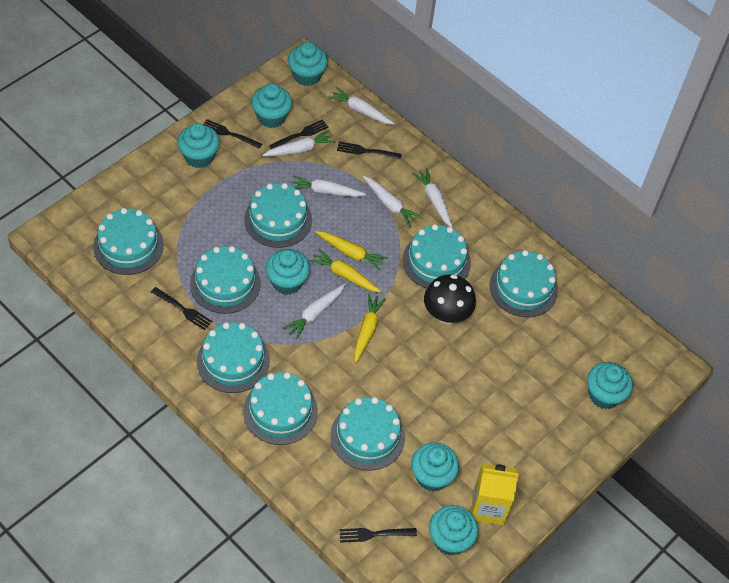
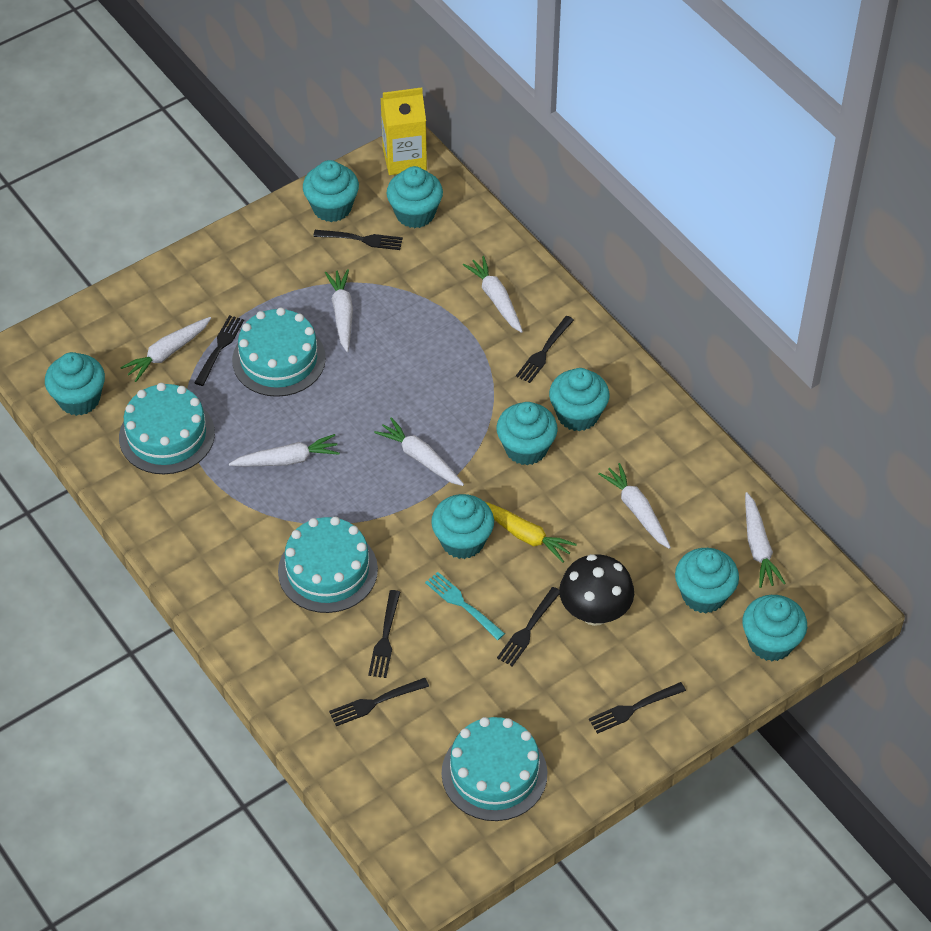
black fork: [151,287,212,330] [203,119,262,149] [269,119,329,149] [337,141,402,159] [339,528,417,543] = 5 -> [194,315,244,386] [313,230,403,250] [329,678,429,726] [368,590,400,678] [497,587,560,666] [516,316,574,383] [589,682,686,734] = 7
turquoise cake: [94,208,164,275] [190,246,261,314] [197,322,270,393] [243,372,318,445] [244,183,312,248] [331,397,405,471] [403,224,471,289] [489,250,558,317] = 8 -> [119,383,215,474] [232,308,326,397] [278,517,378,613] [441,717,547,821] = 4
turquoise cupcake: [177,123,220,168] [251,84,292,128] [265,249,310,295] [288,42,328,86] [411,442,459,491] [429,505,478,555] [587,362,633,409] = 7 -> [45,352,105,416] [303,160,359,222] [387,166,443,228] [431,494,494,559] [497,402,557,465] [549,368,609,431] [675,548,739,614] [742,595,807,661] = 8
turquoise fork: none = 0 -> [425,572,505,640] = 1
white carrot: [262,130,335,157] [283,284,345,339] [291,175,366,197] [328,87,395,125] [363,176,422,228] [412,168,453,228] = 6 -> [120,317,211,382] [229,434,340,467] [325,269,353,352] [374,417,464,486] [463,256,523,333] [599,463,671,549] [745,492,786,588] = 7
yellow carrot: [309,248,381,293] [315,231,388,271] [354,294,386,363] = 3 -> [485,502,577,563] = 1

